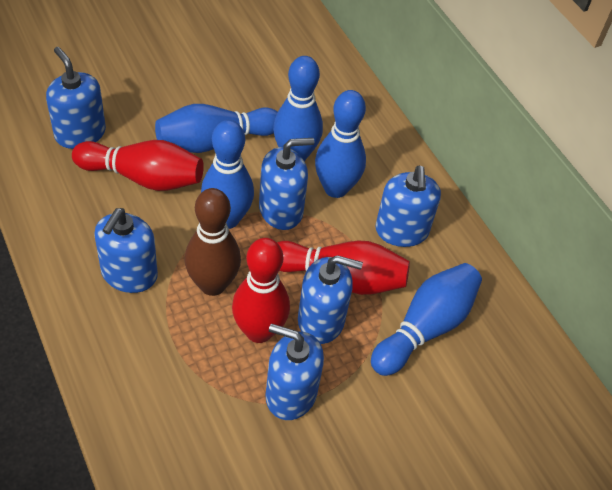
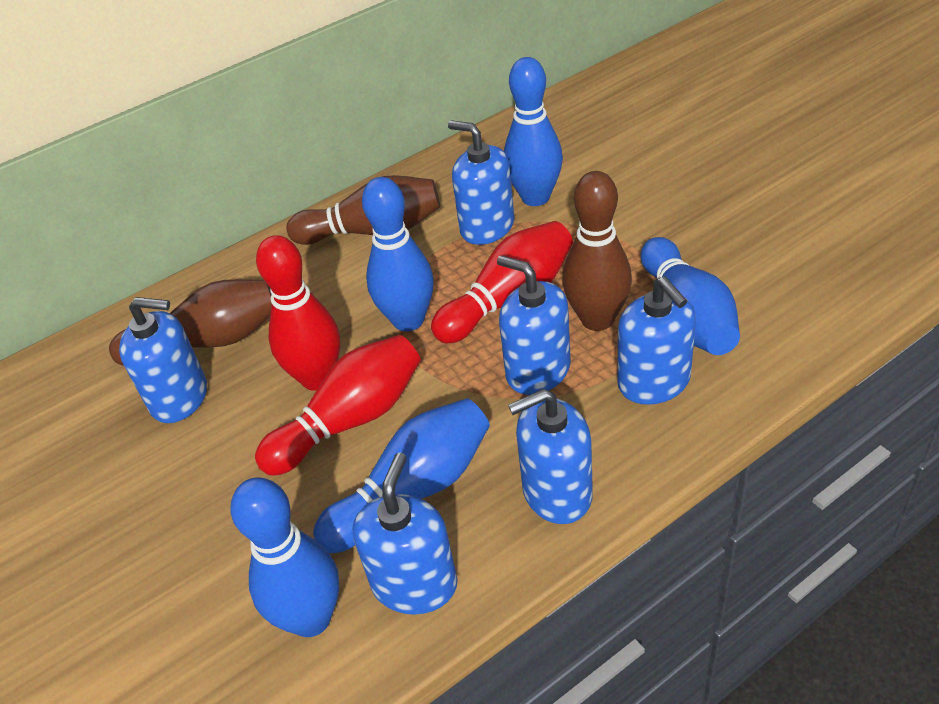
brown bowling pin: [185,188,241,296] = 1 -> [109,279,272,366] [286,175,440,245] [562,171,632,331] = 3

